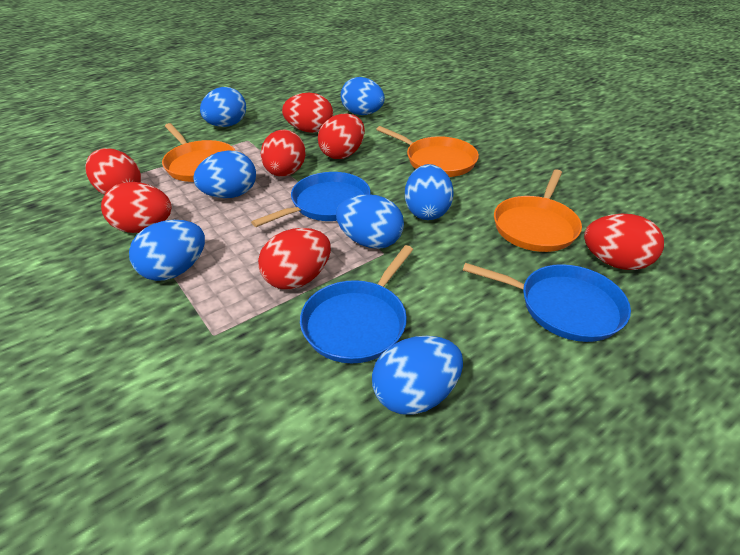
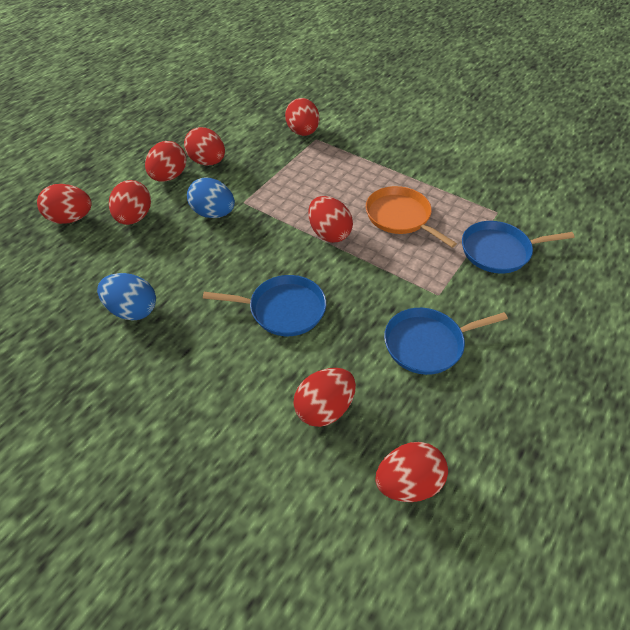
blue egg: [129,220,205,281] [193,151,256,198] [200,87,246,127] [336,194,404,249] [341,77,385,115] [372,336,463,415] [405,164,454,220] = 7 -> [97,273,156,321] [187,178,235,218] = 2
orange pan: [162,123,235,182] [376,126,479,177] [494,169,582,252] = 3 -> [366,186,457,248] = 1
red egg: [85,148,141,195] [101,182,171,233] [258,228,331,289] [261,129,305,177] [282,93,333,133] [318,113,365,159] [584,213,664,270] = 7 -> [37,184,92,224] [109,180,151,225] [145,141,186,182] [184,127,225,165] [285,98,319,136] [293,368,356,427] [308,196,353,243] [375,442,448,502] = 8

